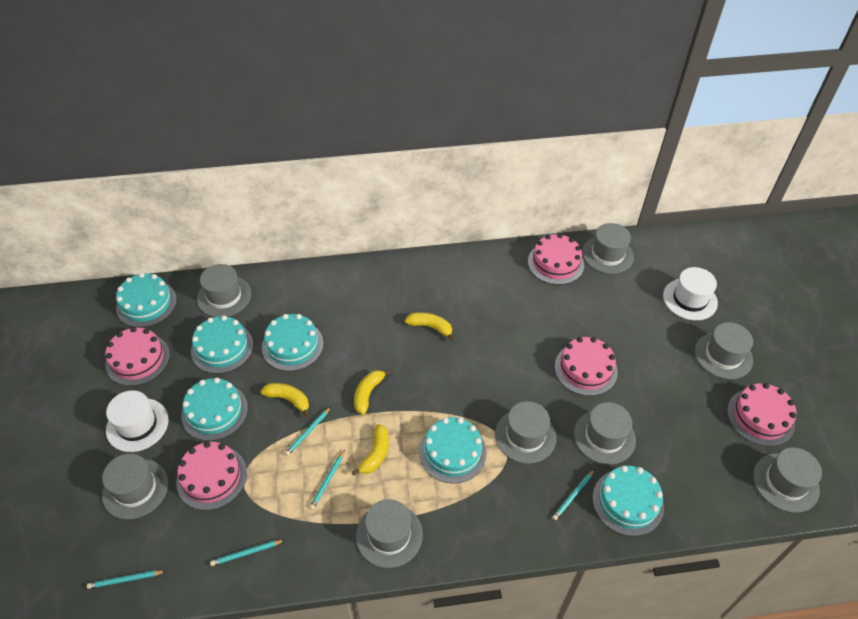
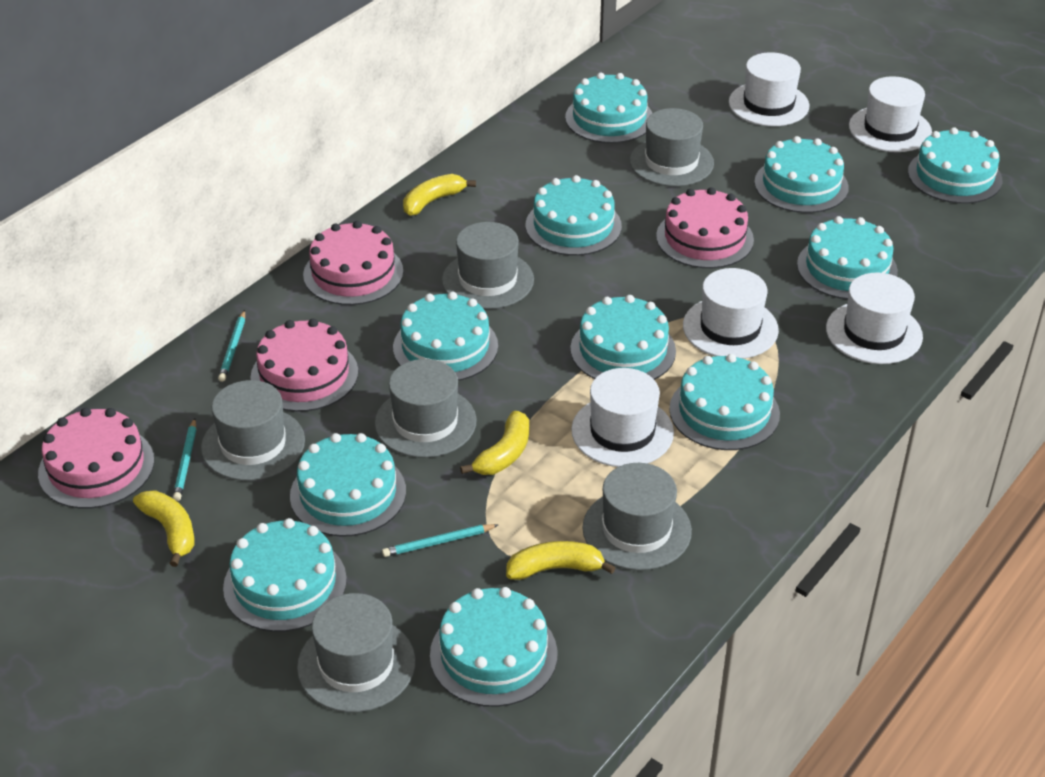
grey hat: [102,454,168,519] [197,264,251,317] [356,499,423,568] [495,401,556,464] [574,402,636,465] [582,223,634,274] [695,322,753,379] [753,447,822,513] = 8 -> [201,380,305,481] [297,593,416,713] [375,359,477,458] [442,222,534,309] [582,463,692,571] [630,108,714,186] = 6
pink cake: [105,327,170,386] [176,441,247,510] [528,233,584,285] [555,337,618,396] [727,383,796,446] = 5 -> [38,408,154,509] [250,319,358,412] [303,221,403,305] [656,187,754,268] = 4
turquoise cake: [116,273,177,327] [181,378,248,441] [191,315,253,374] [262,314,324,371] [419,417,487,483] [593,466,664,536] = 6 -> [223,518,347,632] [290,433,406,537] [393,292,498,381] [430,587,558,707] [525,175,622,256] [565,73,652,143] [570,295,676,380] [669,354,780,450] [754,136,849,213] [797,216,898,299] [908,127,1002,204] = 11
turquoise pencil: [87,570,166,589] [210,540,285,566] [285,407,331,456] [309,450,345,510] [552,469,595,520] = 5 -> [173,418,196,501] [218,310,245,382] [382,524,498,557] = 3
white hat: [106,390,169,452] [663,267,718,321] = 2 -> [571,368,674,467] [683,268,779,359] [729,52,810,126] [826,272,923,364] [849,76,932,152] = 5

